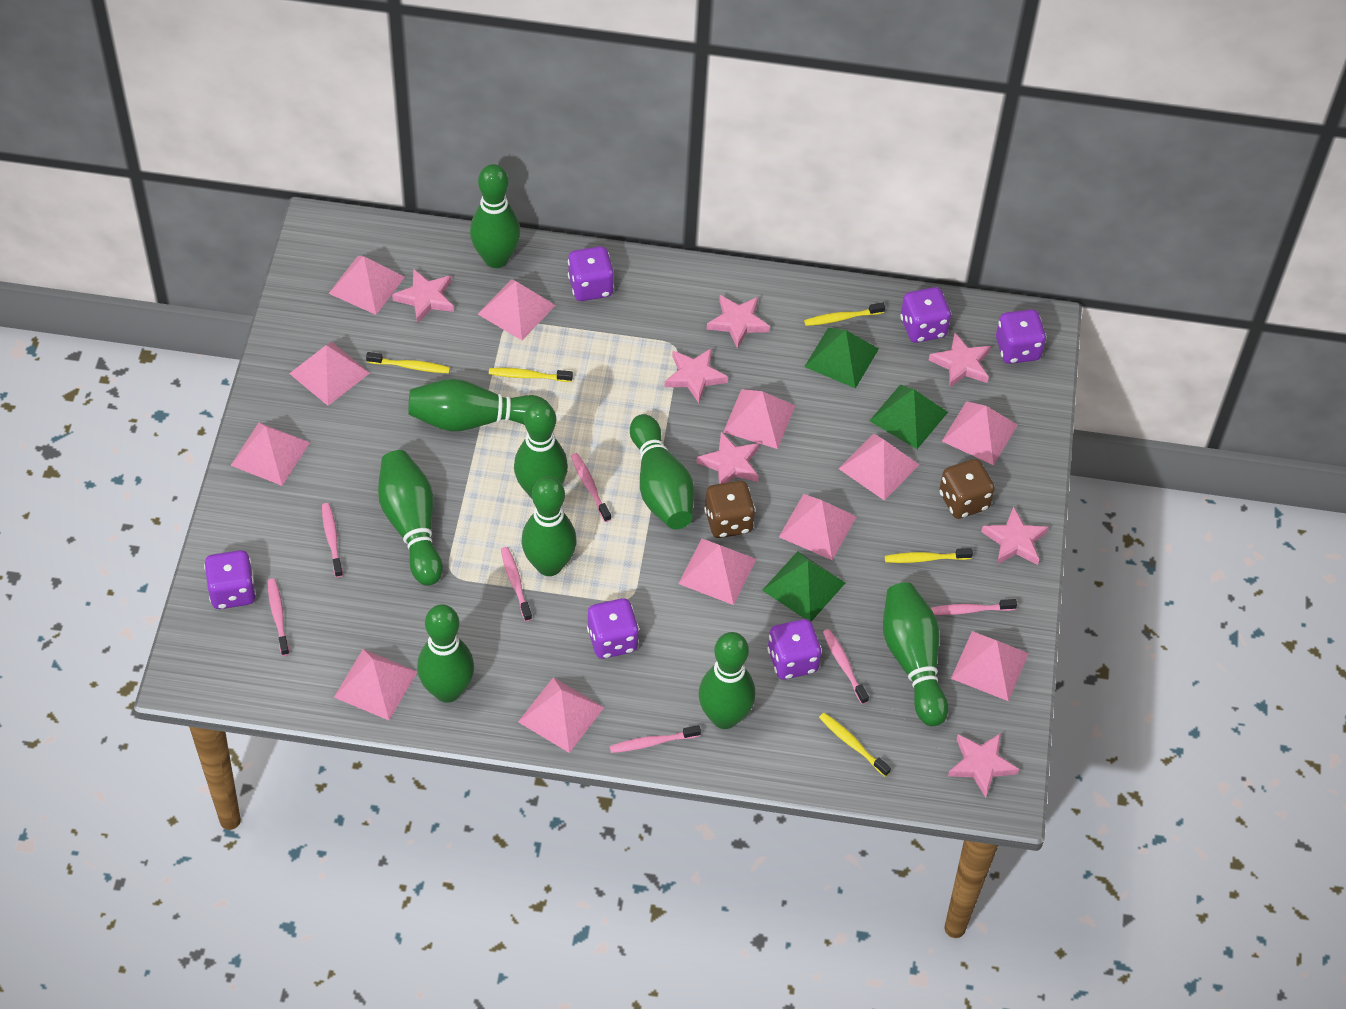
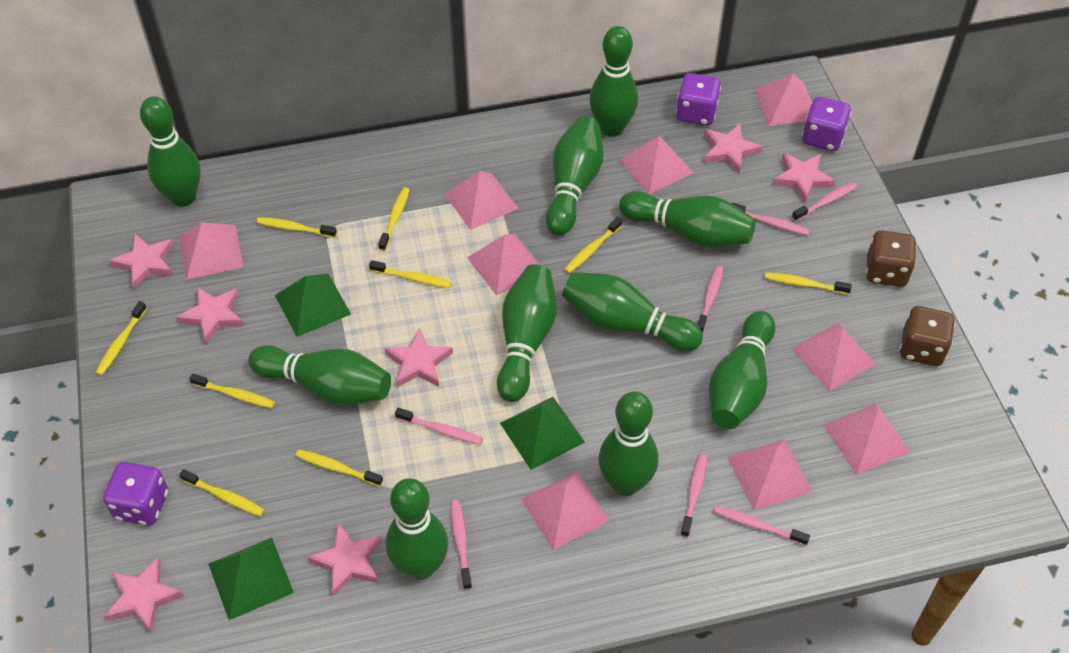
green bowling pin: [378,450,443,586] [408,379,550,431] [417,604,474,703] [470,164,521,268] [514,401,568,500] [522,476,577,576] [630,414,694,529] [698,632,756,729] [883,582,948,726] = 9 -> [140,96,201,207] [248,345,391,405] [386,478,448,580] [497,264,557,402] [546,116,604,235] [562,272,703,351] [589,26,638,137] [599,391,659,496] [619,191,756,248] [709,311,775,429] = 10
pink pyramid: [230,423,310,486] [289,341,370,406] [328,256,405,315] [334,649,417,720] [478,279,556,340] [518,677,605,753] [678,538,756,605] [723,389,796,449] [779,494,857,560] [839,434,919,501] [942,401,1018,465] [951,631,1029,701] = 12 -> [179,222,244,280] [444,171,519,230] [467,234,540,295] [522,471,610,550] [619,136,693,194] [727,439,813,511] [755,74,812,126] [792,323,877,391] [824,404,911,475] = 9
purple dice: [204,550,256,609] [568,246,614,301] [587,598,639,659] [767,619,822,680] [900,287,951,343] [996,309,1046,364] = 6 -> [103,462,168,526] [676,73,721,126] [802,97,851,151] = 3
yellow toothbrush: [366,352,450,373] [489,368,573,382] [804,303,885,326] [819,713,891,777] [885,548,973,563] = 5 -> [96,301,147,376] [179,469,265,516] [189,373,275,408] [257,217,337,238] [296,450,383,486] [369,260,452,288] [378,187,410,251] [564,217,623,274] [765,272,852,295] = 9

